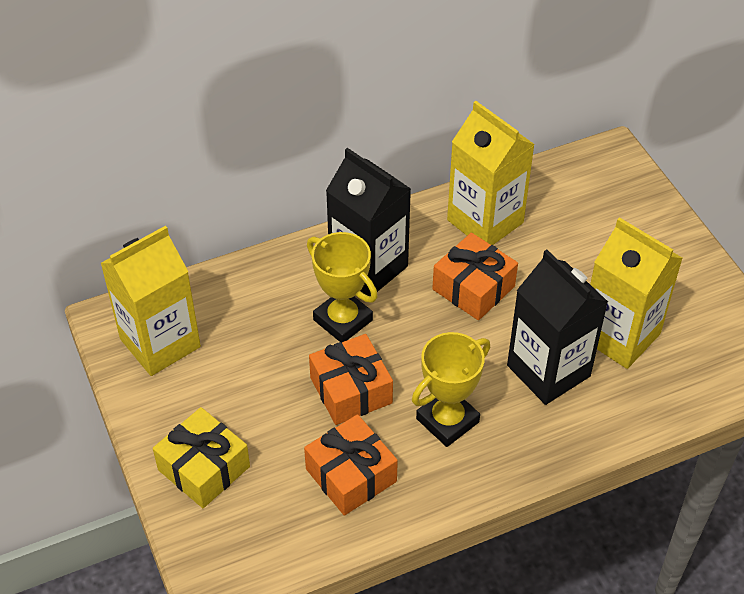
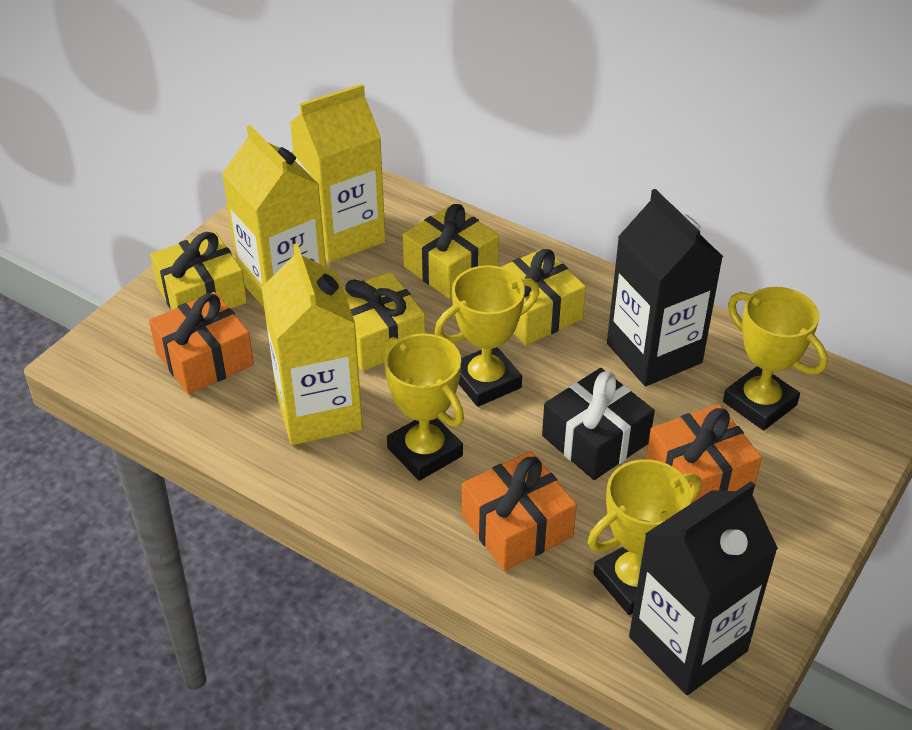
black gift: none = 0 -> [542,368,655,480] = 1
yellow gift: [153,407,250,508] = 1 -> [150,231,247,310] [343,272,425,371] [403,204,499,299] [501,248,586,346] = 4
yellow trophy: [307,232,378,342] [412,332,490,447] = 2 -> [384,333,464,481] [435,265,539,407] [588,459,701,615] [723,287,828,431] = 4

